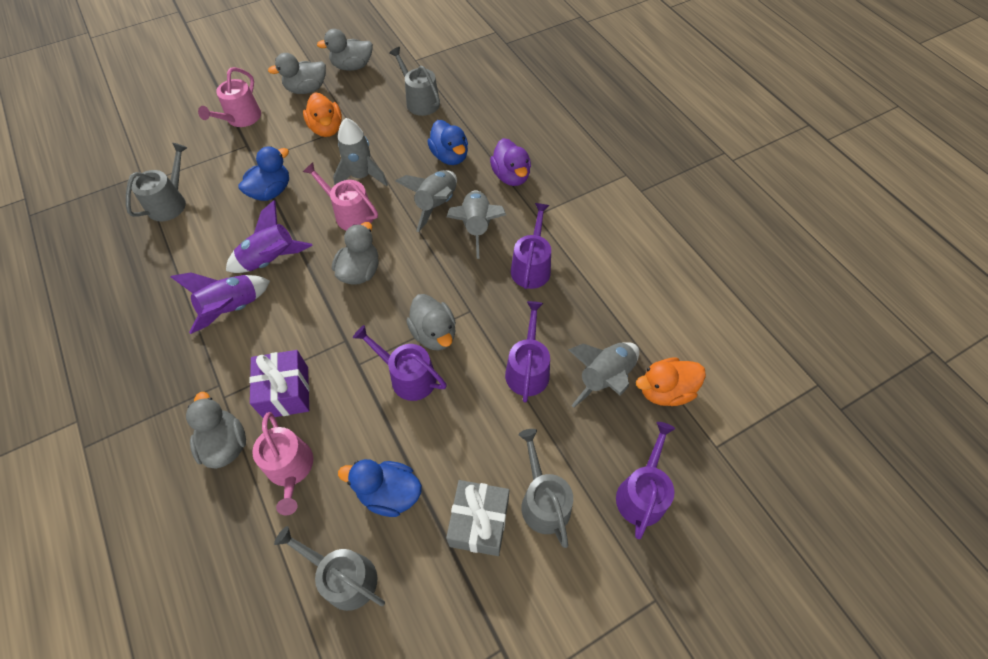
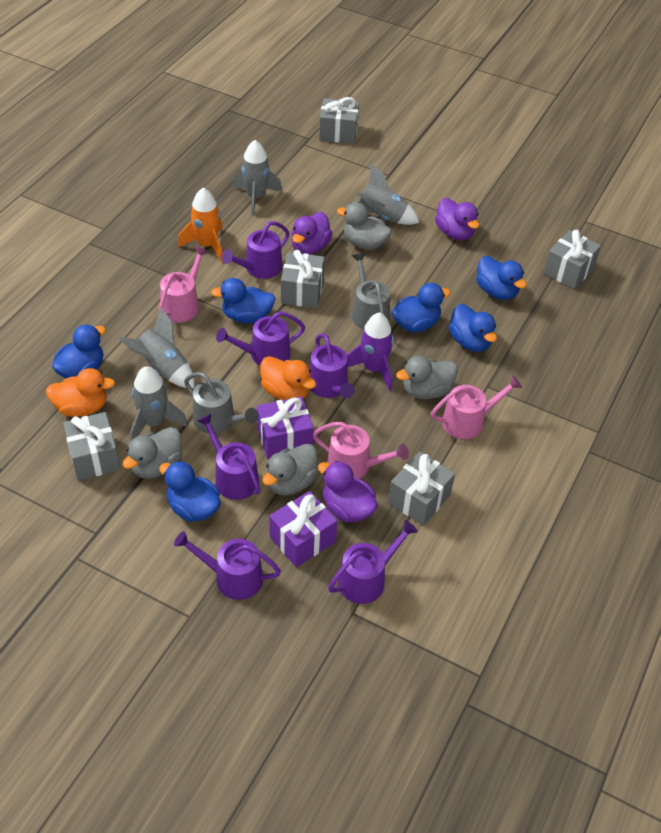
blue duck: [238,146,289,201] [338,459,422,517] [427,120,468,165] = 3 -> [52,324,106,378] [159,461,221,522] [211,278,276,323] [392,283,451,332] [449,304,497,352] [476,256,527,300] = 6
grey duck: [186,392,246,469] [268,53,326,94] [317,29,373,71] [332,222,379,285] [406,294,456,351] = 5 -> [122,427,182,479] [262,443,319,495] [337,202,392,250] [396,356,458,399] = 4
grey gift: [446,480,509,556] = 1 -> [63,412,120,481] [281,250,325,308] [319,97,359,144] [388,451,455,526] [544,230,601,289] = 5
grey watering can: [126,143,188,222] [274,526,385,611] [389,47,440,116] [519,429,573,548] = 4 -> [184,372,258,434] [352,253,390,330] = 2
orange rocket: none = 0 -> [178,188,223,263] = 1
purple duck: [490,138,531,186] = 1 -> [292,212,332,255] [318,461,378,522] [435,198,479,240] = 3
purple gift: [249,350,309,418] = 1 -> [257,396,314,460] [269,491,337,567] = 2
purple rocket: [170,272,270,334] [226,200,313,273] = 2 -> [347,312,394,391] = 1
purple watering can: [353,325,447,401] [505,301,550,403] [511,203,551,289] [616,422,675,539] = 4 -> [174,531,281,600] [197,414,260,500] [216,311,305,366] [222,221,289,279] [309,334,355,398] [328,520,418,604] = 6

